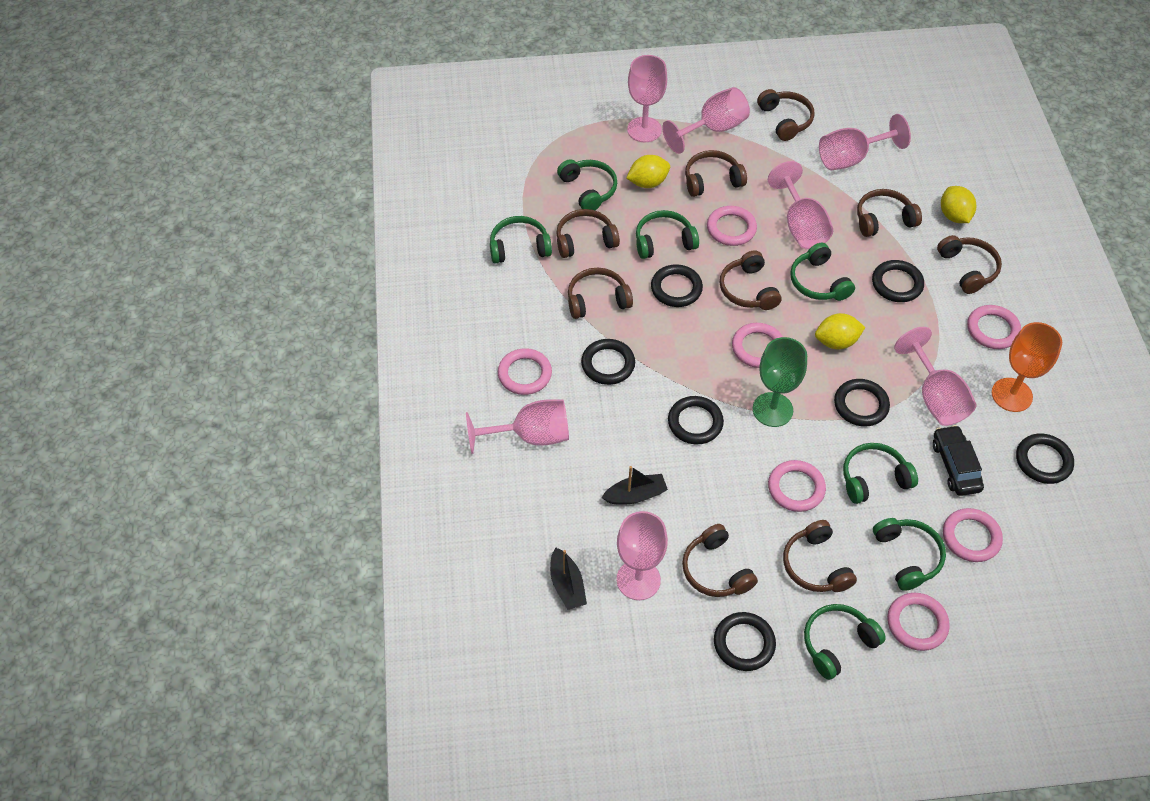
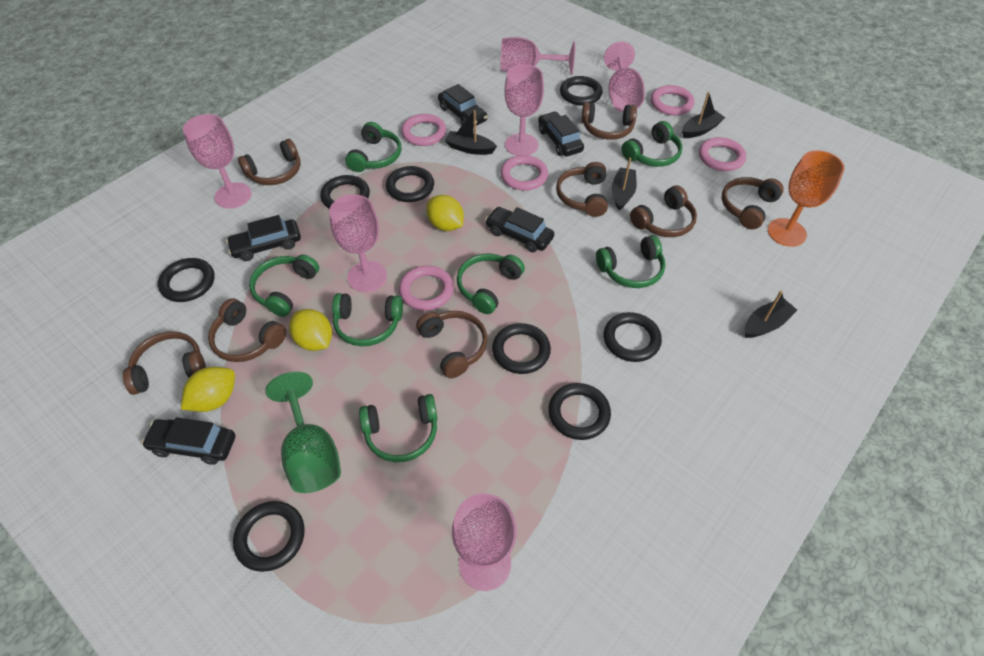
black boat: [550,547,587,610] [601,466,668,505] = 2 -> [445,110,497,155] [612,158,637,210] [682,92,725,138] [745,291,797,338] = 4
black car: [933,425,984,496] = 1 -> [142,417,235,465] [226,215,301,261] [438,84,488,127] [485,207,554,252] [538,111,584,156] = 5
black ring: [581,339,635,385] [651,264,703,307] [668,396,724,444] [714,612,776,671] [834,379,890,427] [872,260,924,302] [1016,434,1074,484] = 7 -> [158,258,214,302] [233,501,305,572] [320,175,370,209] [386,166,434,202] [492,323,551,374] [548,383,611,440] [560,76,603,106] [604,312,662,362] = 8
brown headphones: [556,209,620,258] [568,268,633,319] [682,524,758,597] [685,150,747,197] [720,250,782,310] [757,89,815,141] [783,520,857,592] [857,189,922,237] [937,235,1002,294] = 9 -> [123,331,206,395] [208,298,286,362] [238,139,300,185] [416,311,488,378] [556,162,608,217] [582,102,637,140] [630,186,697,237] [722,177,784,229] = 8
pink goblet: [466,399,569,454] [617,511,668,600] [627,55,667,142] [662,87,750,154] [768,161,833,249] [819,114,911,170] [894,327,977,426] = 7 -> [183,114,252,209] [329,194,387,292] [452,494,517,591] [500,37,575,75] [504,64,544,156] [604,42,645,112] = 6
pink ring: [498,348,552,395] [707,206,757,246] [732,323,783,368] [768,460,826,512] [887,593,950,651] [943,508,1003,562] [967,305,1021,349] = 7 -> [399,266,454,311] [401,114,446,146] [501,155,548,191] [651,85,694,115] [699,137,746,171] = 5

